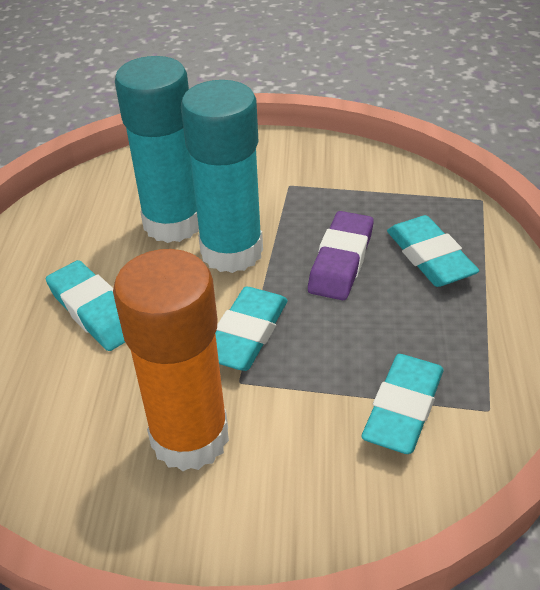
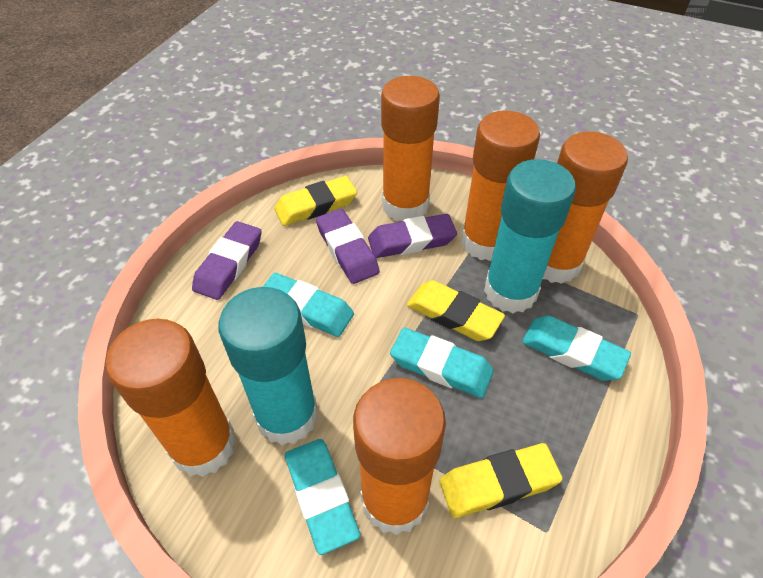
orange glue stick: [113,249,229,471] = 1 -> [105,319,236,477] [353,378,446,535] [381,76,440,221] [461,111,540,261] [543,132,628,284] = 5
purple eraser: [308,211,374,300] = 1 -> [192,221,262,300] [316,209,380,284] [368,214,457,258] = 3
yellow eraser: none = 0 -> [274,176,357,226] [407,280,505,341] [440,443,563,518] = 3

